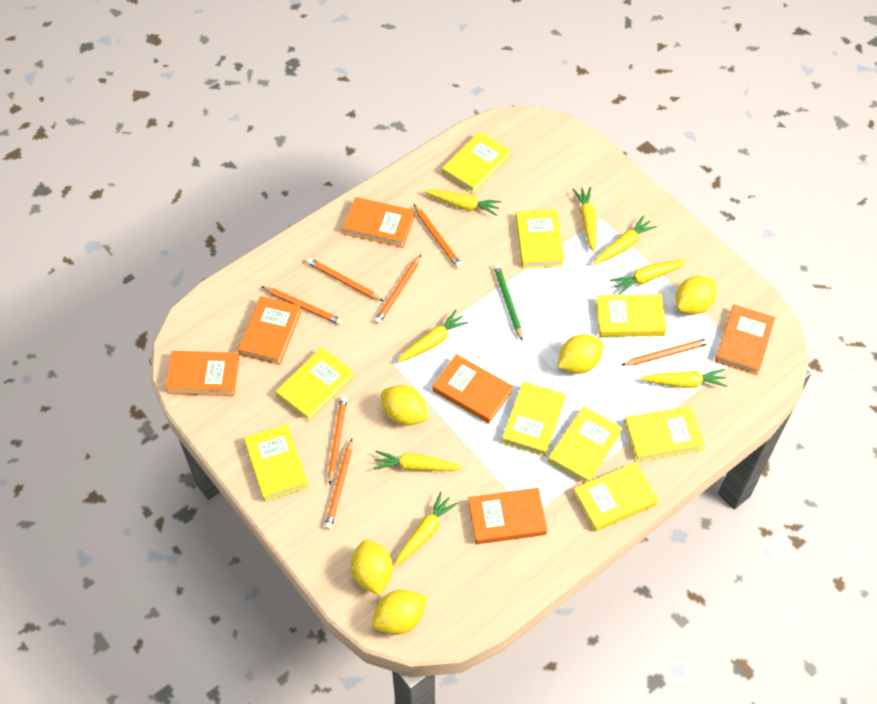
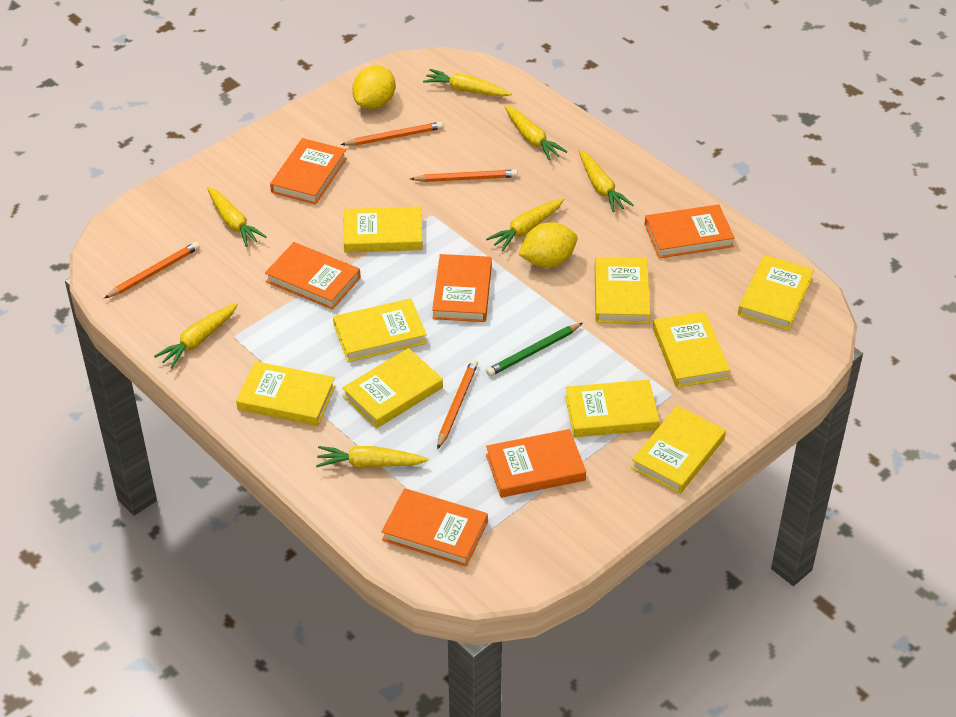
orange pencil: [261,286,343,325] [307,258,383,301] [325,439,352,530] [328,396,347,485] [374,255,421,324] [413,204,462,268] [622,338,711,366] = 7 -> [104,242,200,298] [341,122,443,146] [411,170,518,182] [437,359,478,450] = 4
yellow carrot: [373,451,463,471] [394,492,458,567] [397,310,469,363] [424,189,502,216] [573,187,597,252] [593,215,657,265] [610,260,687,295] [641,369,727,388] = 8 -> [154,303,238,368] [207,187,267,247] [316,446,429,468] [423,69,512,97] [486,198,564,251] [504,105,568,161] [579,150,633,212] = 7
yellow lemon: [351,540,393,595] [372,590,427,635] [381,385,428,426] [557,334,603,374] [675,276,717,315] = 5 -> [352,66,396,109] [518,222,578,267] = 2

